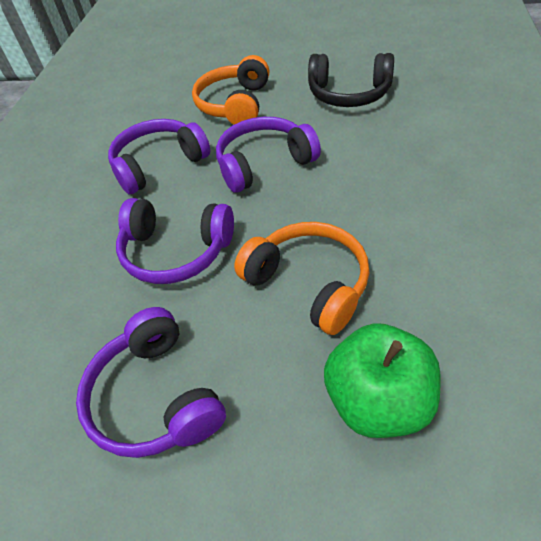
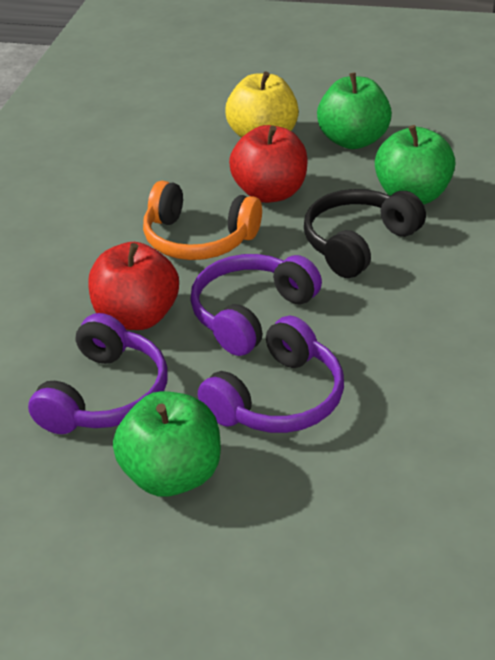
green apple: [324,323,440,438] = 1 -> [113,391,221,497] [317,72,392,149] [375,125,455,205] = 3
orange headphones: [192,55,269,125] [234,222,369,335] = 2 -> [143,181,262,260] = 1
purple headphones: [76,307,226,458] [108,119,210,195] [116,198,234,284] [216,117,321,193] = 4 -> [28,313,168,434] [190,254,322,356] [198,316,344,433] = 3
red apple: none = 0 -> [88,242,179,330] [229,125,308,203] = 2
yellow apple: none = 0 -> [225,71,299,138] = 1

